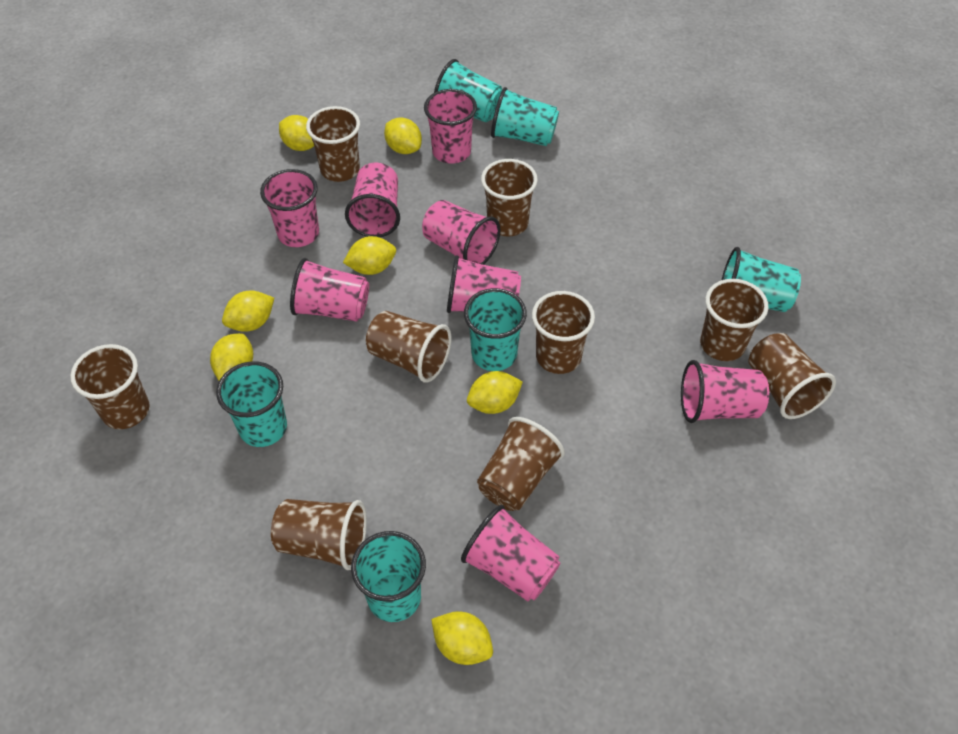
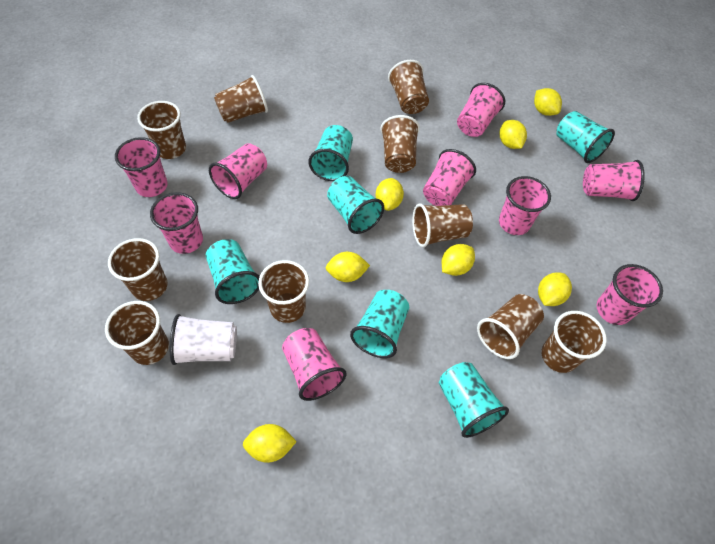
brown cup: [70,344,149,429] [271,499,367,570] [306,106,360,182] [366,311,451,383] [477,417,565,511] [481,159,538,236] [532,291,595,374] [700,279,769,361] [748,333,836,419] = 9 -> [105,301,169,365] [108,238,168,301] [137,101,186,159] [214,75,268,123] [258,260,309,323] [380,115,420,173] [388,60,429,114] [412,204,473,247] [477,294,544,359] [541,311,607,373] = 10
pink cup: [260,169,319,247] [290,258,369,322] [345,163,400,237] [422,200,501,265] [424,89,477,164] [447,255,521,313] [461,505,560,602] [681,360,769,423] = 8 -> [115,137,168,197] [150,192,203,254] [209,143,267,199] [282,328,347,401] [423,149,476,206] [457,83,505,137] [499,176,551,235] [583,160,645,201] [597,264,663,325] = 9
white cup: none = 0 -> [170,314,237,365] = 1

